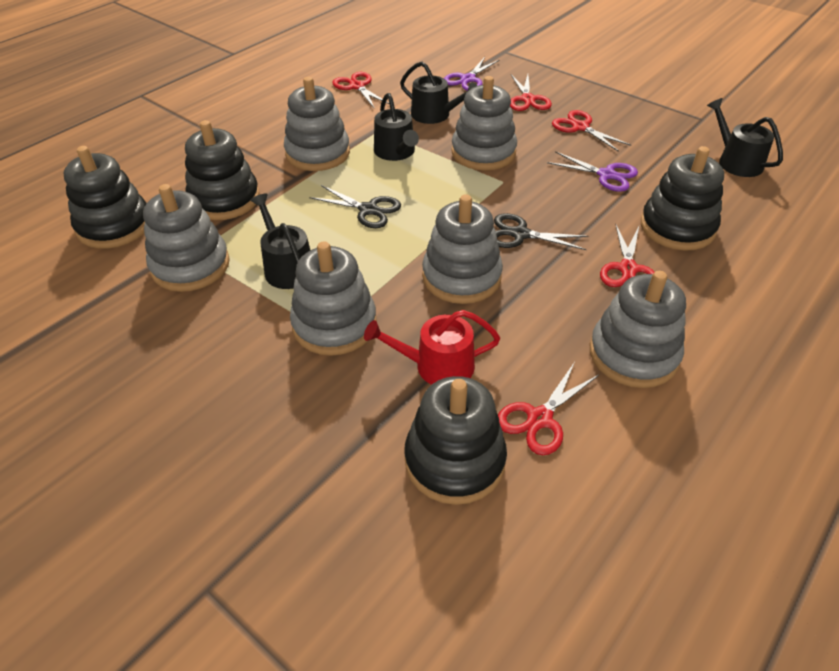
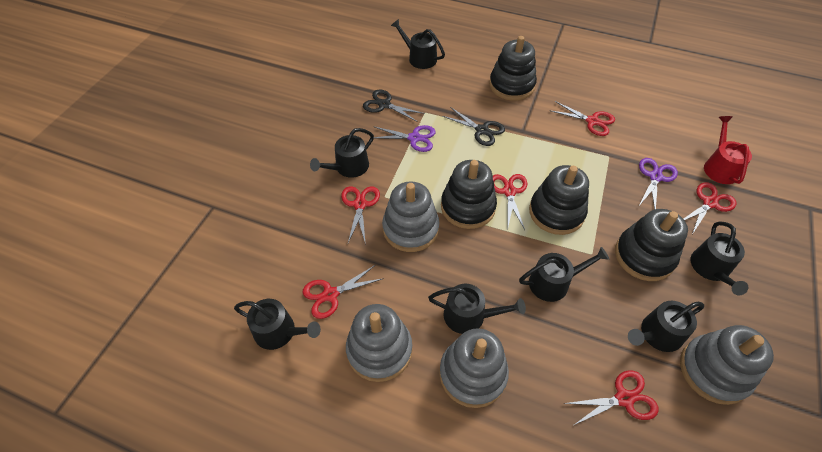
black watering can: [250,194,310,289] [374,93,419,161] [400,61,477,124] [707,98,783,177] = 4 -> [234,299,321,350] [310,128,374,178] [391,19,445,69] [428,284,526,334] [519,247,609,302] [628,301,704,352] [691,221,748,295] = 7
grey stacking toy: [143,184,230,292] [284,77,350,171] [290,241,377,356] [422,194,503,304] [451,76,517,171] [590,271,686,388] = 6 -> [346,304,412,382] [382,181,440,252] [439,328,509,408] [680,325,774,405] = 4
red scissors: [332,72,389,108] [498,362,599,455] [510,74,552,111] [552,110,631,152] [600,224,654,287] = 5 -> [302,265,384,319] [341,186,380,245] [493,174,527,230] [551,101,615,136] [564,370,659,425] [684,182,737,234] = 6

